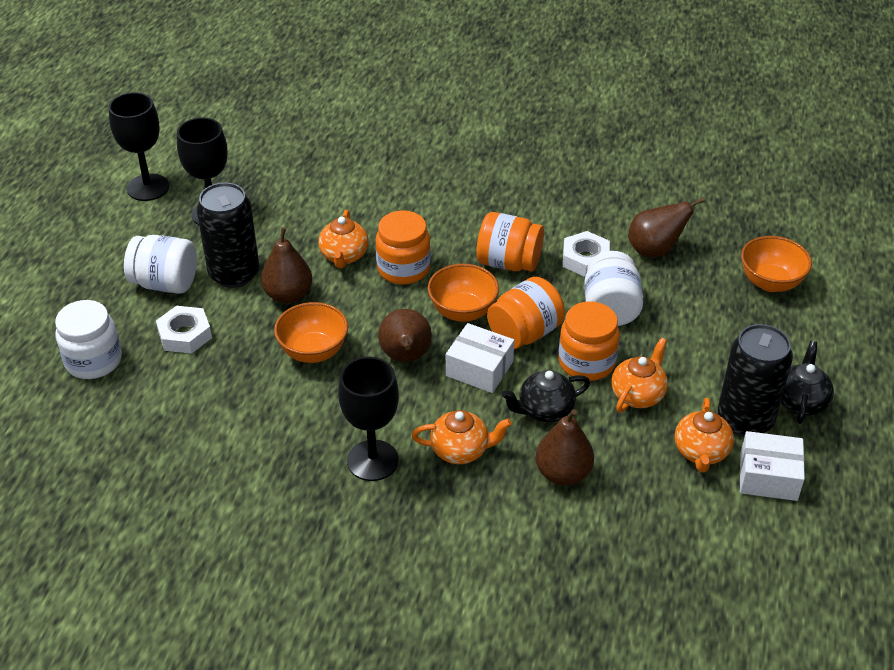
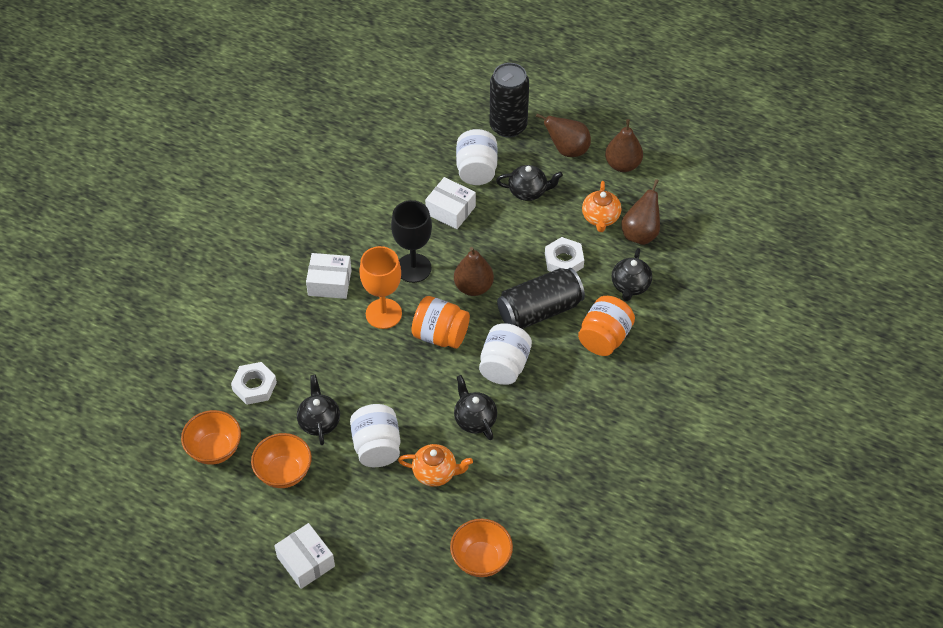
black goblet: [108,92,169,201] [177,117,228,225] [338,356,399,481] = 3 -> [391,200,432,283] = 1
black teapot: [501,370,590,422] [781,341,834,424] = 2 -> [297,375,340,445] [454,375,497,440] [496,165,563,201] [612,248,652,301] = 4
orange goblet: none = 0 -> [359,246,402,329] = 1
orange jar: [375,210,431,285] [476,212,544,272] [487,277,565,349] [558,302,620,381] = 4 -> [412,296,470,349] [578,296,635,356] = 2
orange teapot: [318,210,369,268] [412,410,512,464] [611,338,668,413] [675,398,734,473] = 4 -> [398,444,473,487] [582,181,621,232] = 2
white box: [446,323,514,393] [740,431,805,501] = 2 -> [274,523,335,589] [306,253,352,299] [425,177,476,229] = 3

